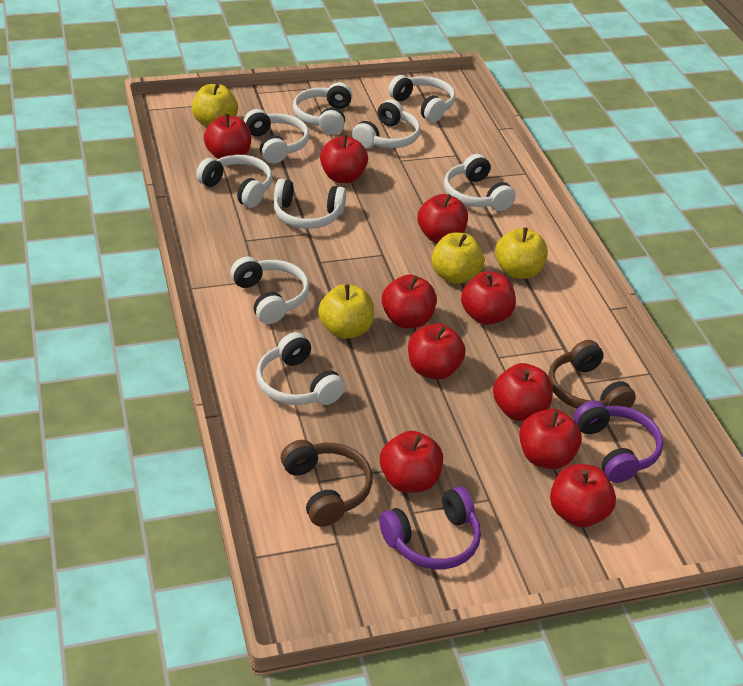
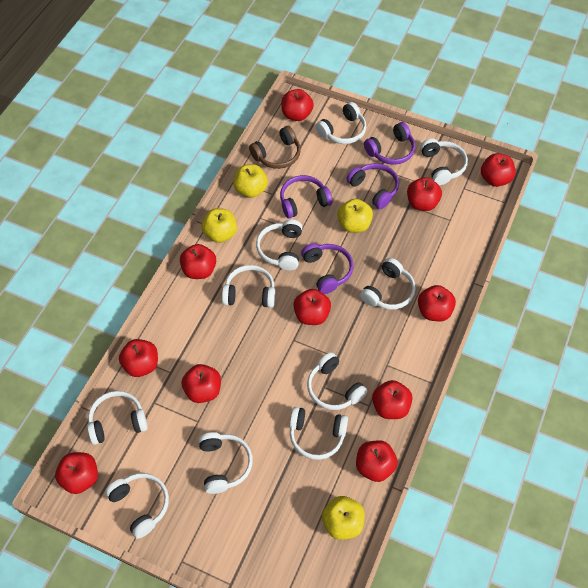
brown headphones: [281,440,373,527] [548,340,636,409] = 2 -> [249,126,301,169] = 1
purple headphones: [379,487,481,570] [574,401,663,483] = 2 -> [280,175,332,218] [301,243,353,294] [346,163,399,209] [364,122,415,165] = 4
red apple: [204,114,251,159] [320,135,368,183] [380,431,443,493] [382,275,437,328] [408,323,466,380] [418,194,468,243] [461,271,516,325] [493,363,552,421] [519,409,582,469] [550,464,616,527] = 10 -> [55,452,98,494] [119,339,158,377] [180,244,216,279] [182,364,221,403] [281,89,314,121] [293,289,331,325] [356,440,398,482] [372,380,413,419] [407,177,442,211] [418,285,456,321] [481,153,515,187] = 11
white headphones: [196,155,272,208] [231,256,309,324] [244,109,309,164] [256,332,345,405] [274,179,346,229] [293,82,352,135] [352,99,421,149] [388,75,456,122] [444,154,516,211] = 9 -> [87,391,148,445] [105,473,169,539] [198,432,253,494] [222,265,275,308] [256,220,302,271] [290,407,348,460] [307,352,368,410] [316,102,366,144] [360,258,416,310] [420,138,468,185] = 10

